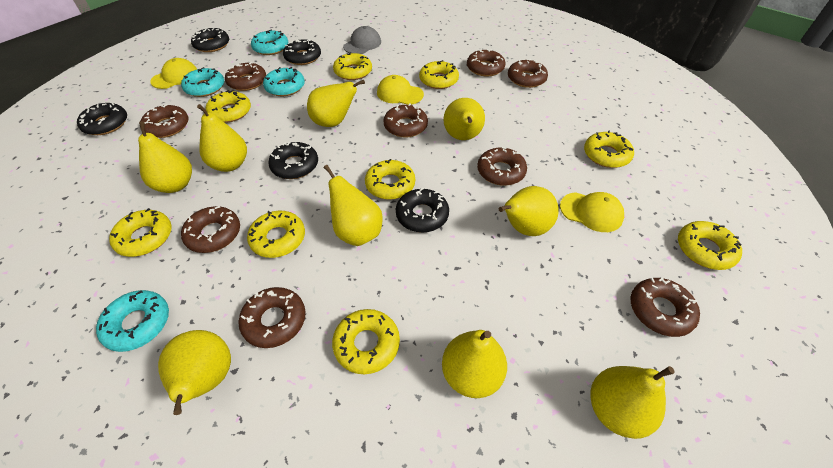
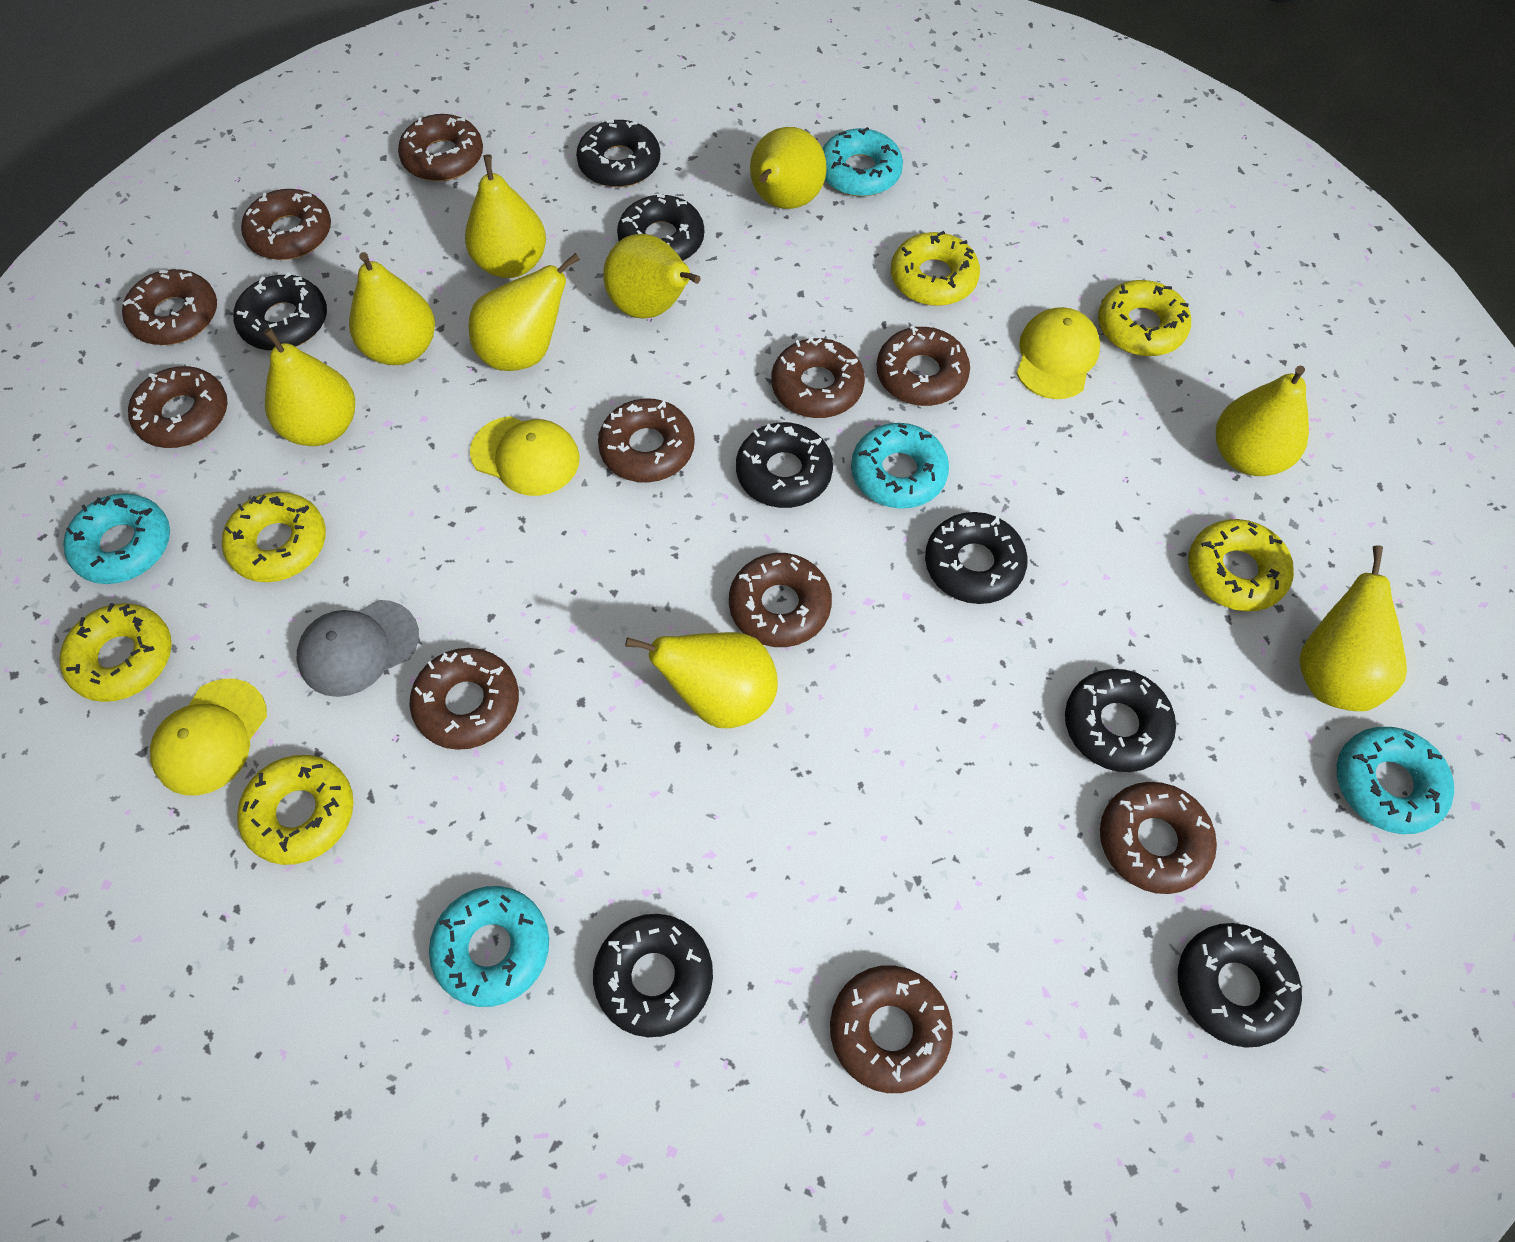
black donut: [77,103,127,135] [191,27,229,52] [268,142,318,179] [283,39,321,65] [396,188,449,233] = 5 -> [233,272,327,351] [576,120,660,187] [593,914,713,1037] [617,194,704,261] [736,422,833,508] [925,512,1028,604] [1065,669,1176,772] [1178,923,1302,1048] = 8
brown donut: [140,104,189,138] [181,206,240,253] [225,62,266,91] [238,287,306,348] [383,104,428,138] [467,49,505,77] [477,147,527,185] [508,59,548,88] [630,278,700,337] = 9 -> [122,269,217,345] [128,366,228,448] [241,189,331,260] [398,114,483,181] [409,648,519,750] [598,398,695,483] [729,553,832,647] [771,337,865,418] [830,965,953,1093] [877,326,970,406] [1100,782,1217,894] = 11
turquoise donut: [96,290,169,352] [181,67,224,97] [251,29,288,55] [263,67,305,96] = 4 -> [63,493,170,584] [429,886,549,1007] [822,127,903,197] [851,423,949,509] [1337,727,1454,834] = 5
yellow donut: [109,208,172,257] [205,90,251,123] [247,211,305,258] [332,309,400,374] [333,52,372,80] [365,159,415,200] [419,60,459,89] [584,130,634,168] [678,221,742,270] = 9 -> [59,603,172,702] [222,492,326,582] [237,755,354,865] [891,231,980,306] [1098,280,1191,356] [1188,519,1294,611] = 6

